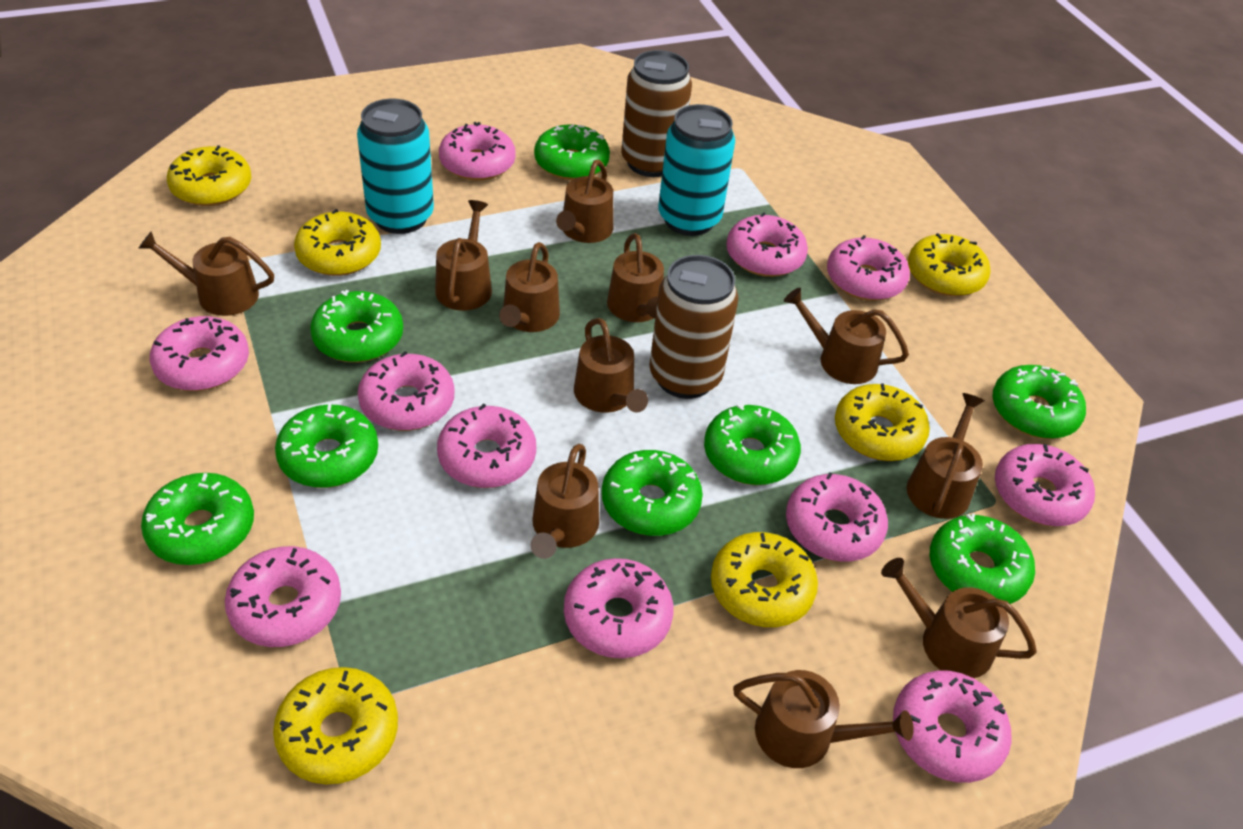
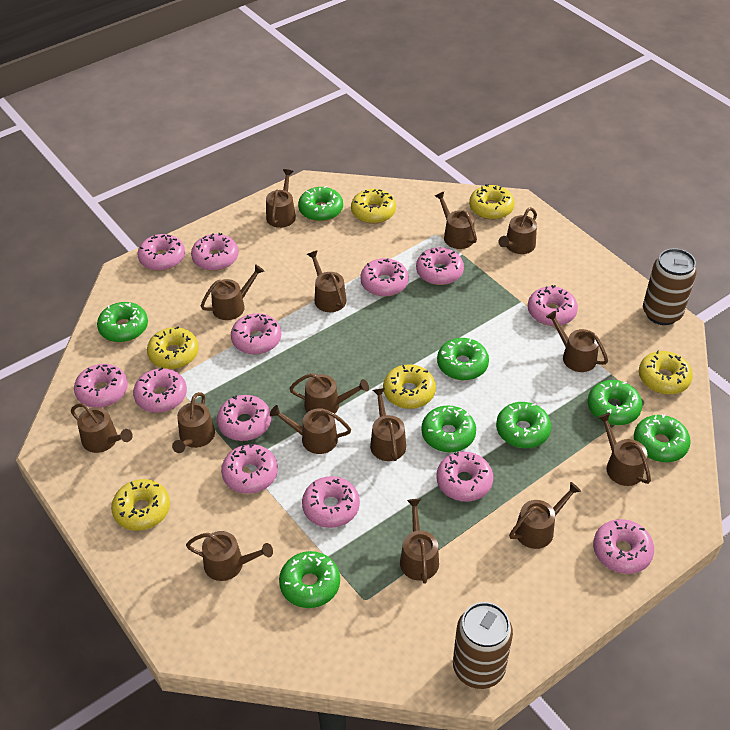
brown watering can: [138,232,274,316] [435,200,492,311] [499,242,560,332] [531,444,599,559] [556,160,613,243] [574,318,648,413] [607,233,664,322] [733,670,914,768] [784,288,909,384] [881,558,1037,678] [907,393,985,519] = 11 -> [71,403,133,453] [172,392,215,453] [186,531,273,581] [201,264,264,320] [266,169,296,228] [270,405,351,454] [289,373,369,413] [307,250,347,312] [370,388,406,461] [400,499,439,584] [435,192,477,249] [498,207,537,254] [509,482,581,549] [546,311,608,372] [597,413,651,486] = 15
pink donut: [150,316,249,391] [225,546,341,647] [358,351,454,431] [437,404,536,488] [439,122,516,181] [564,558,674,658] [726,212,808,277] [786,472,888,562] [827,235,910,301] [893,670,1012,783] [995,444,1095,526] = 11 -> [74,364,128,408] [133,367,187,413] [137,234,185,271] [191,233,239,271] [217,395,271,441] [221,443,278,494] [231,313,281,355] [302,476,360,528] [360,258,409,296] [416,247,464,285] [436,452,493,502] [528,285,578,326] [593,519,654,574] = 13
turquoise can: [357,99,434,234] [658,104,735,236] = 2 -> none = 0

